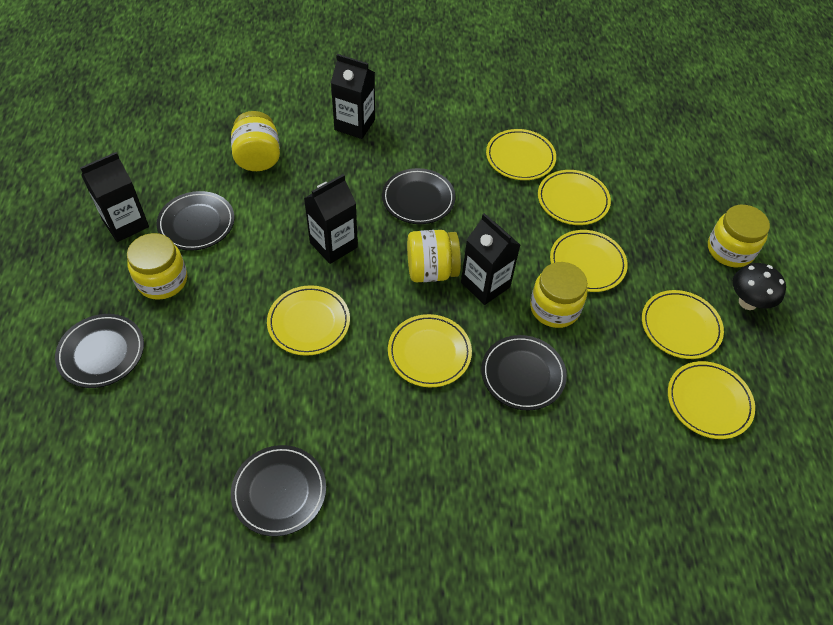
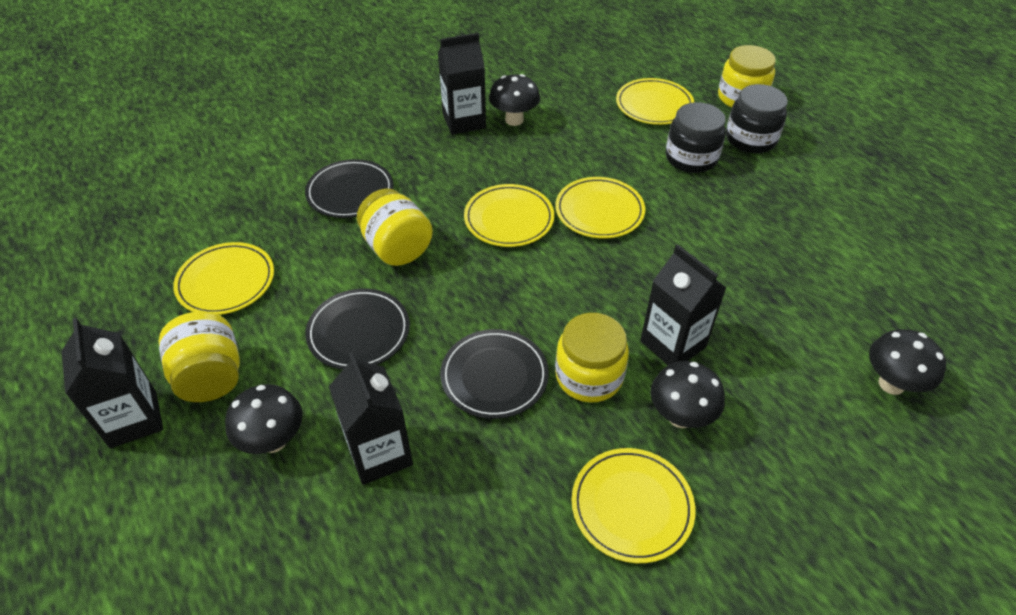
black jar: none = 0 -> [666,102,726,173] [726,84,788,153] = 2
black mushroom: [733,263,786,310] = 1 -> [225,384,303,454] [489,74,540,126] [650,361,725,428] [869,329,946,395] = 4
black plate: [55,314,144,388] [157,191,234,251] [231,445,326,536] [382,168,455,224] [481,335,567,411] = 5 -> [305,159,393,218] [305,289,410,370] [440,329,549,419] = 3
yellow jar: [127,233,187,300] [231,111,280,171] [407,230,461,282] [530,262,587,328] [708,205,770,267] = 5 -> [158,312,240,402] [357,188,433,266] [555,313,629,403] [718,45,776,108] = 4
yellow plate: [267,285,350,356] [388,314,472,387] [486,129,556,180] [538,170,611,225] [550,230,628,292] [642,290,724,359] [668,361,755,439] = 7 -> [173,242,274,315] [464,184,555,247] [555,177,645,238] [572,448,696,563] [616,78,694,125] = 5

